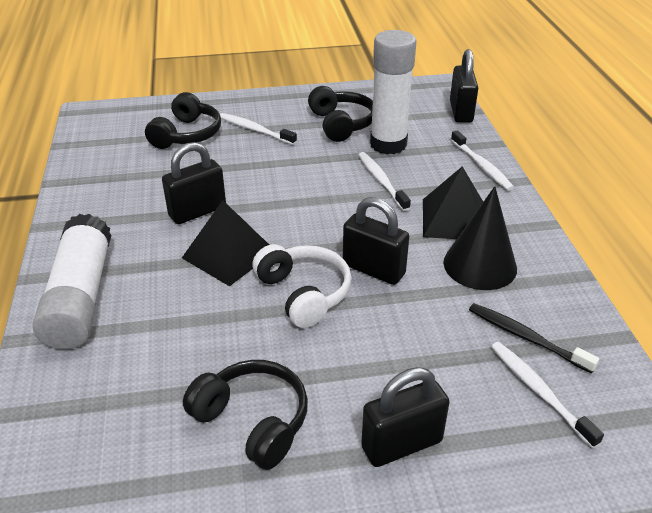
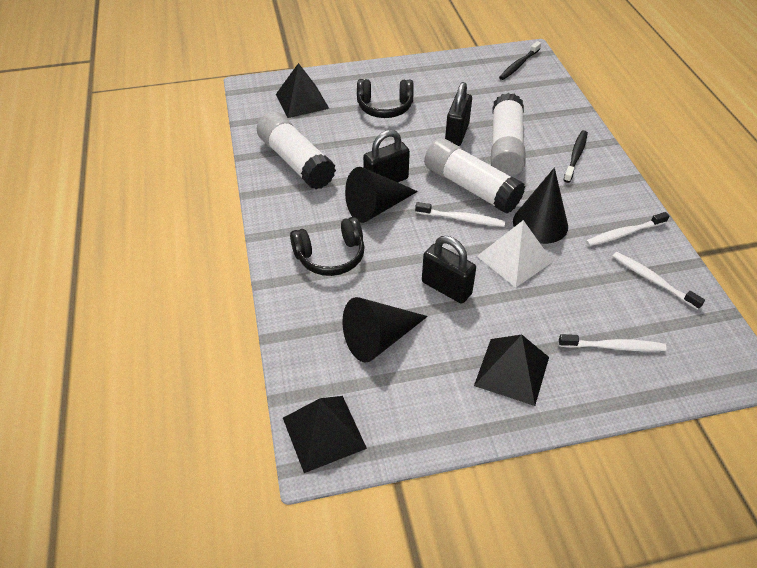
black cone: [443,186,517,290] = 1 -> [342,297,428,363] [345,167,418,223] [513,167,568,244] = 3
black headphones: [145,92,221,149] [183,360,308,470] [308,86,373,142] = 3 -> [290,217,365,276] [357,79,414,118] = 2
black padlock: [162,142,226,224] [343,197,409,285] [361,367,450,467] [450,49,478,123] = 4 -> [363,130,410,182] [422,236,476,304] [445,82,472,146] = 3
black pyramid: [182,200,269,286] [423,166,483,239] = 2 -> [276,63,329,118] [283,396,367,473] [474,335,549,406] = 3
black toothbrush: [469,303,599,373] = 1 -> [499,41,541,80] [564,130,588,183] = 2
white glue stick: [32,214,111,350] [370,30,417,154] = 2 -> [257,112,336,189] [424,138,525,214] [491,93,526,177] = 3
white headphones: [252,244,351,328] = 1 -> none = 0
white pyramid: none = 0 -> [477,220,553,287] = 1

